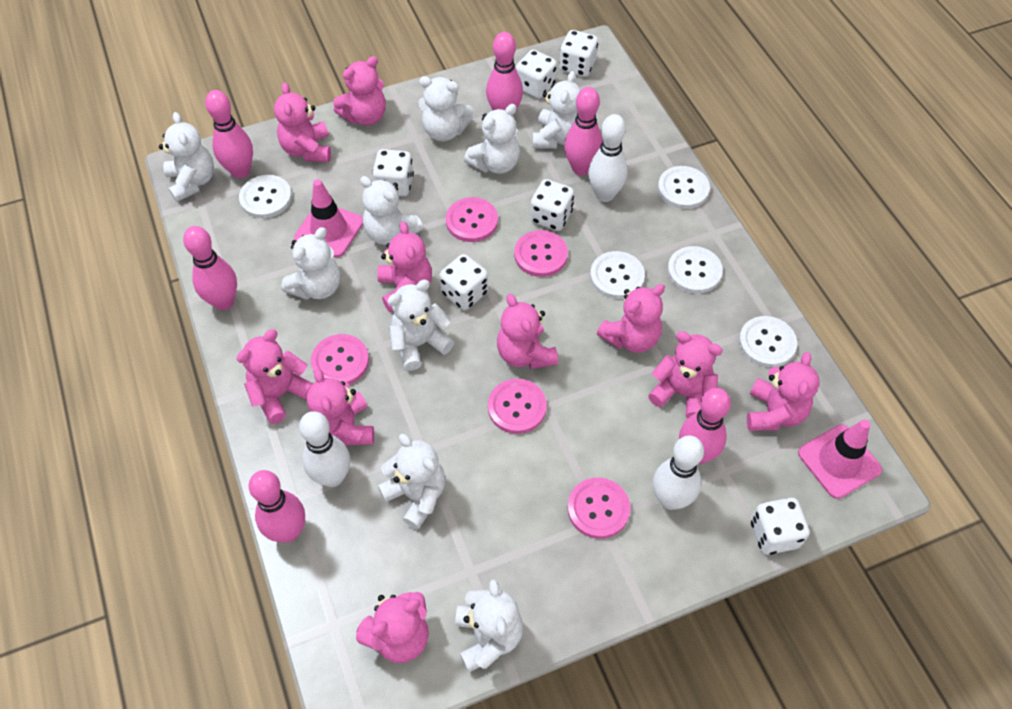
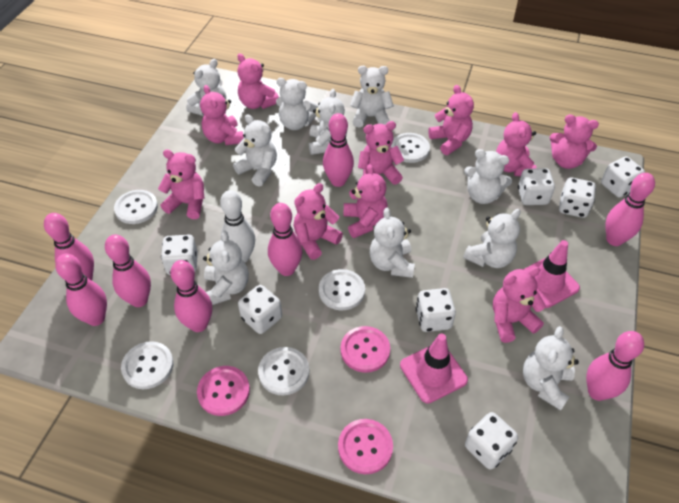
pink bowling pin: [183,226,237,310] [205,90,253,178] [249,470,305,543] [486,32,523,116] [564,87,603,175] [679,388,731,465] = 6 -> [44,213,94,280] [55,254,107,326] [105,234,151,307] [170,260,212,332] [268,203,303,276] [323,113,354,187] [586,331,644,401] [605,173,655,246] = 8
pink button: [311,334,369,384] [446,197,498,242] [488,379,547,434] [514,230,568,277] [567,478,631,539] = 5 -> [197,366,250,416] [338,419,393,474] [341,326,390,373] = 3
white bowling pin: [299,411,350,487] [588,114,628,202] [653,436,704,510] = 3 -> [220,190,255,262] = 1
white dice: [372,149,414,196] [439,254,488,310] [516,50,557,99] [530,179,574,231] [559,30,598,77] [751,498,809,555] = 6 -> [161,234,198,275] [238,285,282,334] [416,288,456,332] [465,412,518,470] [518,168,555,205] [559,177,596,218] [601,156,645,198] = 7
white teddy bear: [159,112,214,202] [281,227,340,300] [360,176,423,245] [378,434,445,530] [387,280,454,371] [418,76,473,142] [455,579,523,673] [464,104,520,174] [533,71,581,149] = 9 -> [186,59,226,116] [203,230,249,305] [233,114,277,187] [276,78,318,130] [309,89,347,155] [350,66,394,128] [370,208,415,278] [463,209,521,268] [464,149,512,204] [523,326,579,410] = 10

